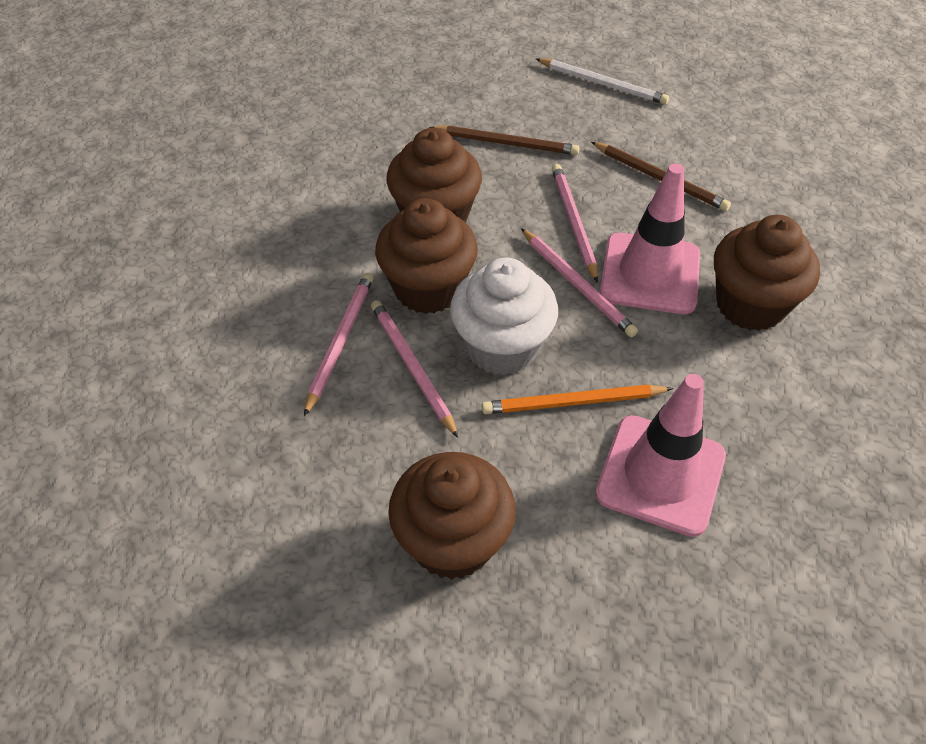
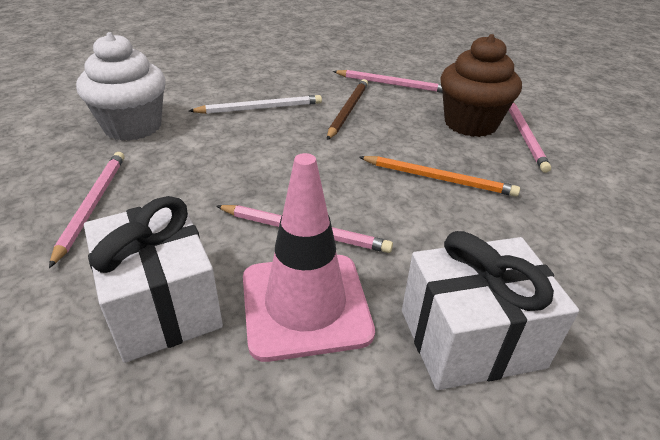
brown cupcake: [375,198,478,314] [386,128,482,223] [388,452,516,580] [714,215,820,331] = 4 -> [440,34,522,137] = 1
brown pencil: [429,125,580,155] [591,142,731,211] = 2 -> [327,79,368,140] = 1
pink traffic cone: [595,374,726,537] [600,163,700,314] = 2 -> [243,153,375,362] = 1
white gift: none = 0 -> [84,196,223,363] [402,231,579,390] = 2

